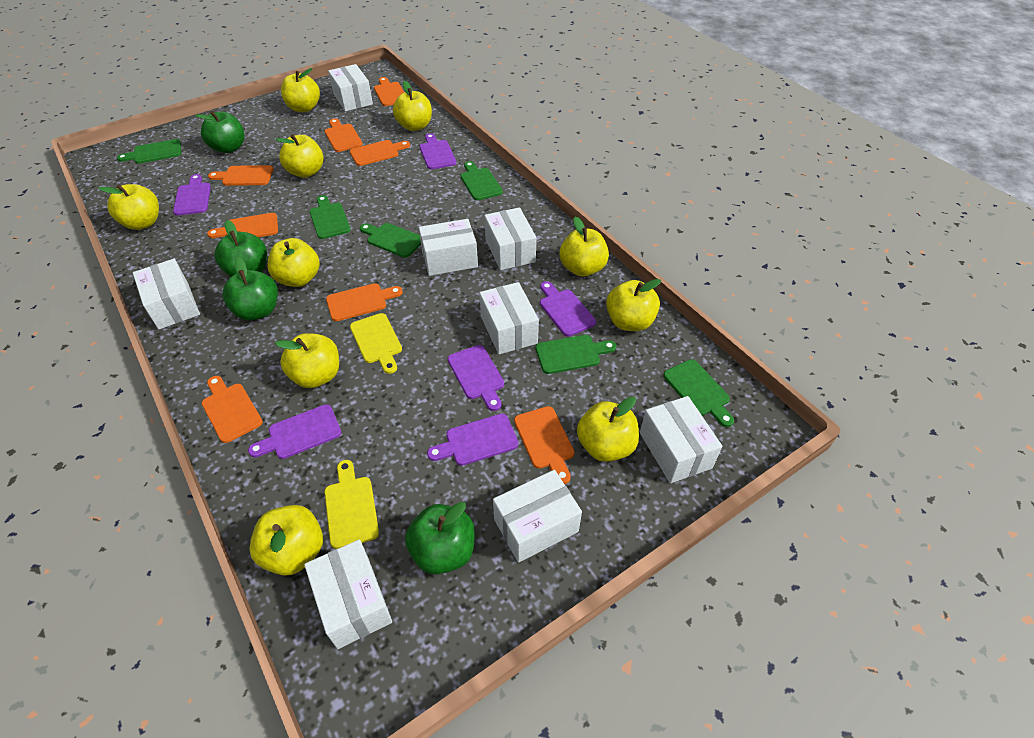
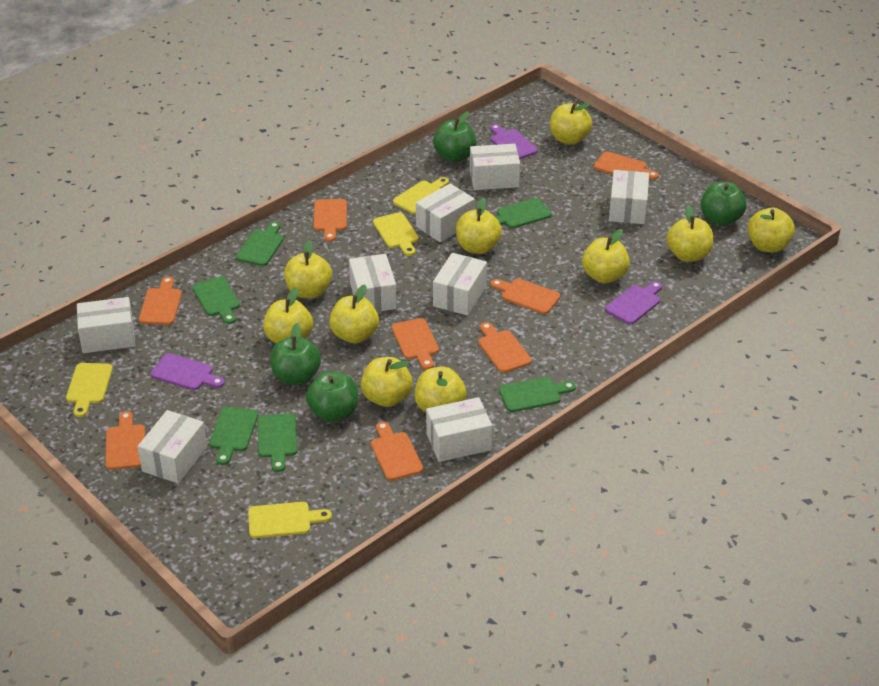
purple cutting board: [173,174,211,216] [248,404,341,459] [419,133,456,169] [427,414,518,466] [448,345,504,411] [540,281,596,336] = 6 -> [150,353,225,390] [490,124,538,159] [605,281,662,324] = 3
yellow cutting board: [325,460,379,549] [350,313,402,374] = 2 -> [66,363,113,417] [248,502,332,538] [373,212,419,256] [393,177,449,214] = 4

